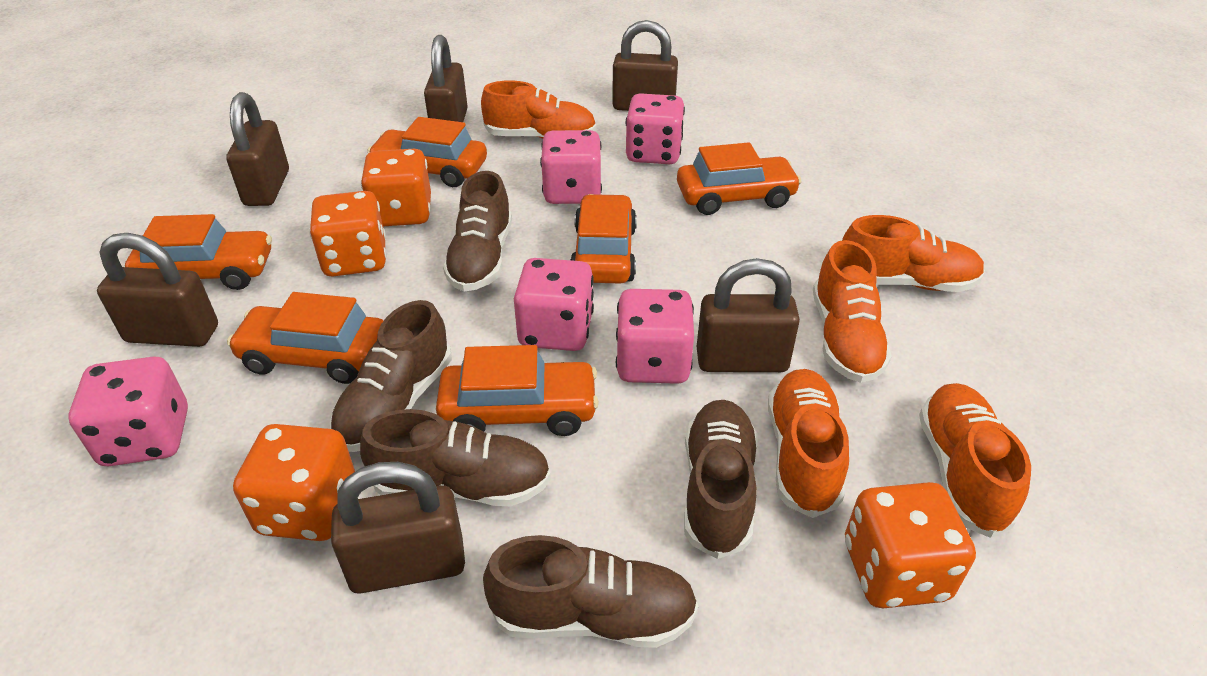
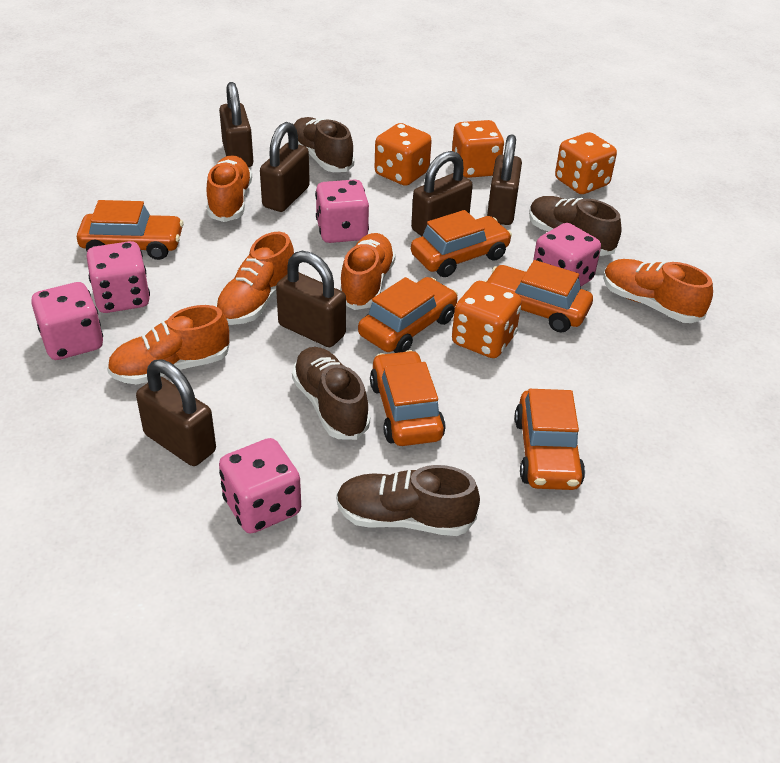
brown shoe: [330,300,452,452] [360,409,551,506] [443,171,512,292] [483,535,698,648] [684,400,758,559] = 5 -> [292,347,370,440] [294,117,354,172] [336,465,480,536] [529,196,622,256] = 4

